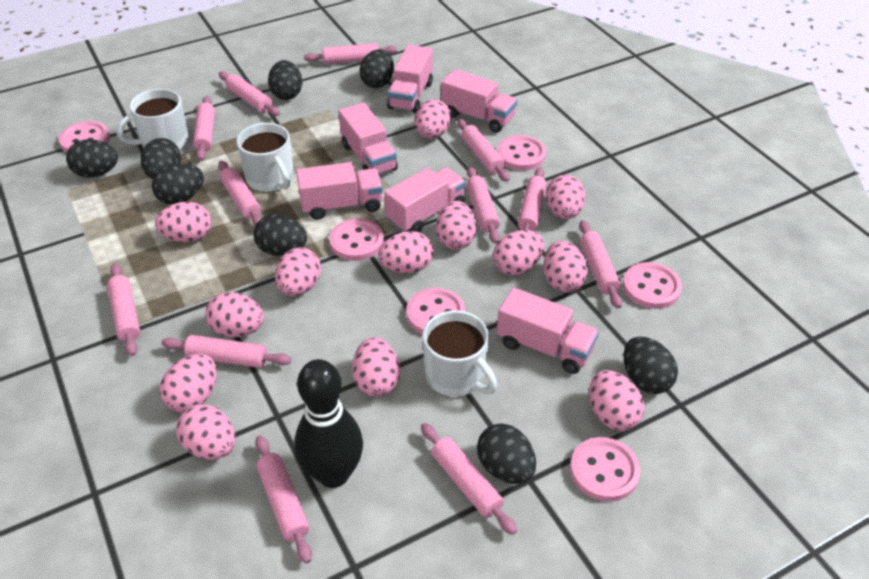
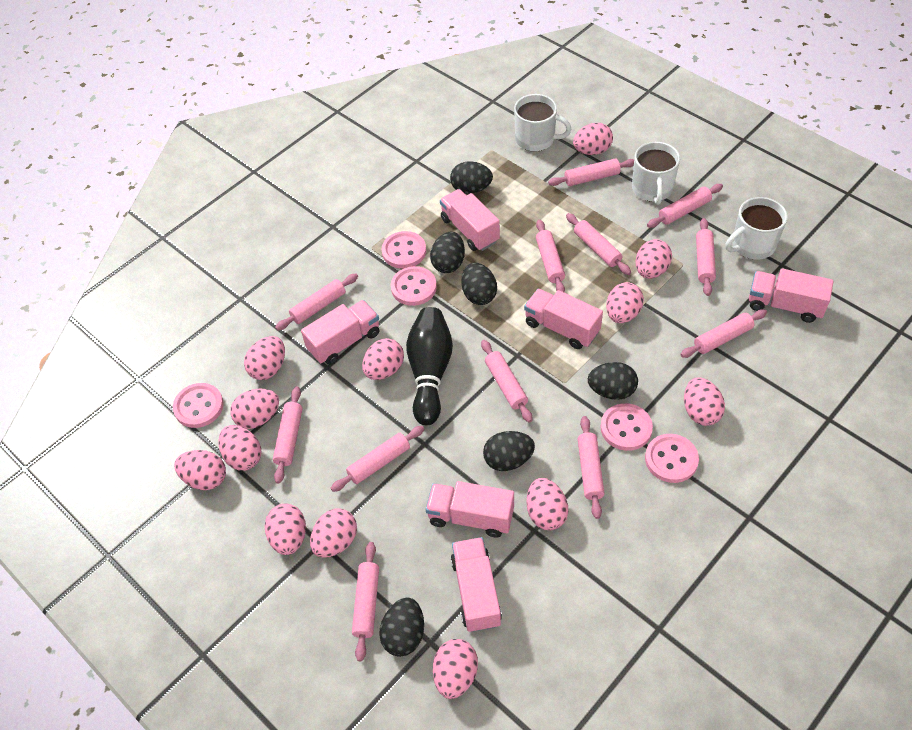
black egg: [66,139,118,177] [141,138,181,179] [152,163,204,204] [253,214,307,256] [268,60,302,100] [359,49,394,88] [477,424,536,484] [624,336,678,394] = 8 -> [379,597,424,657] [430,232,465,273] [450,161,493,194] [461,262,497,305] [483,431,535,471] [588,362,638,400] = 6
pink button: [59,121,110,153] [329,218,384,261] [406,288,465,334] [497,135,546,171] [570,437,641,502] [623,262,682,309] = 6 -> [173,383,224,428] [382,231,426,269] [391,266,437,306] [601,403,653,451] [645,434,699,483] = 5

